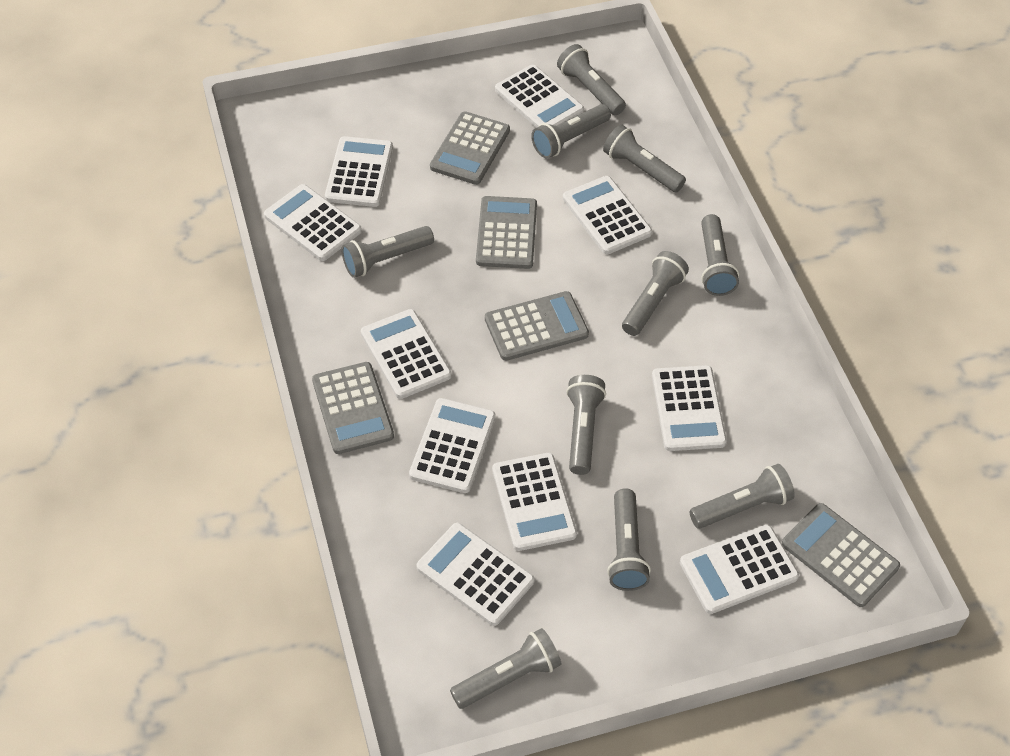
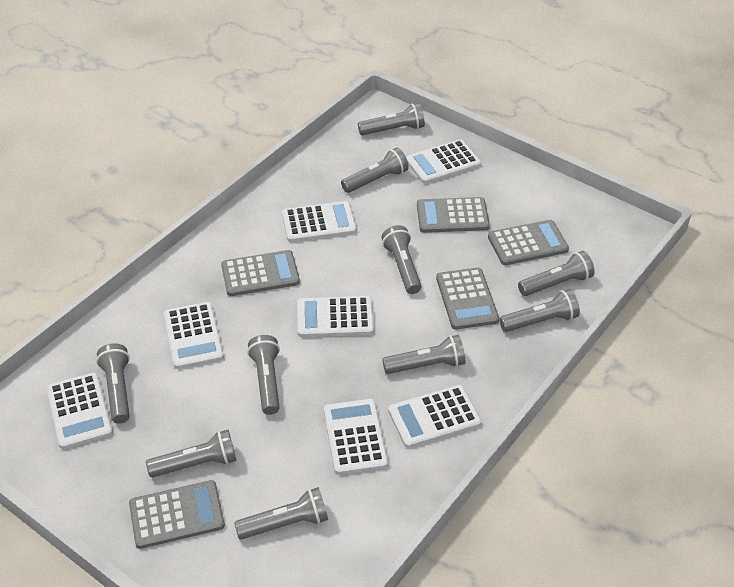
white calculator: [264,184,362,261] [325,136,393,207] [361,309,452,399] [409,398,496,493] [417,523,534,626] [492,453,577,551] [495,65,584,128] [563,176,652,254] [652,365,727,451] [680,525,799,614] = 10 -> [47,372,113,449] [164,302,224,369] [282,201,357,242] [297,296,374,337] [324,399,388,475] [388,385,481,448] [406,139,481,184] = 7

